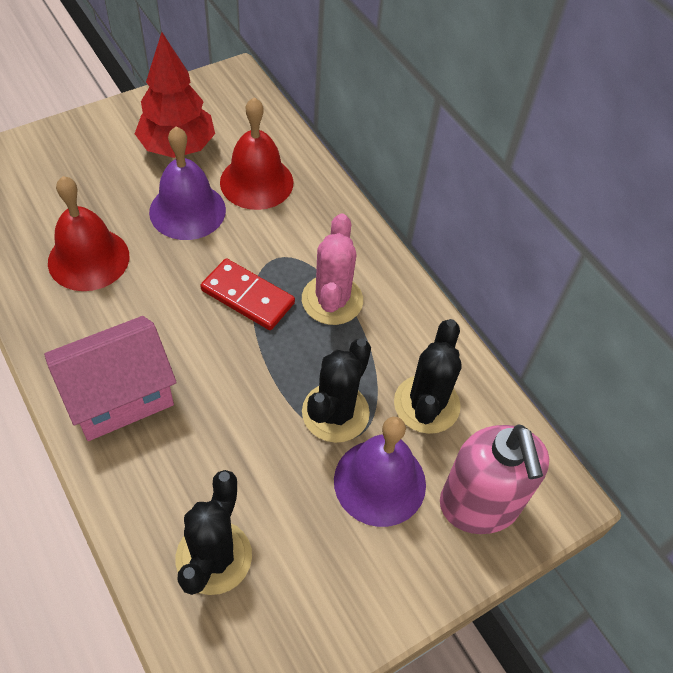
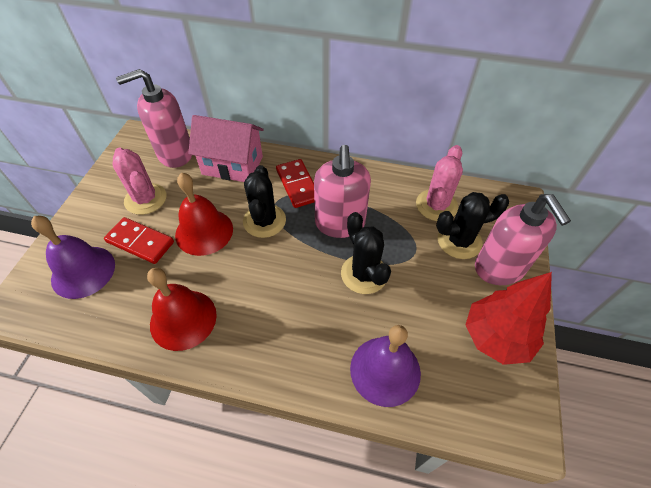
pink cactus: [302,214,363,325] = 1 -> [112,148,166,215] [416,145,463,221] = 2
pink soap dispenser: [440,424,549,534] = 1 -> [116,69,192,168] [314,145,371,238] [475,194,571,285] = 3
red domino: [200,258,295,330] = 1 -> [104,217,174,264] [276,159,314,208] = 2

